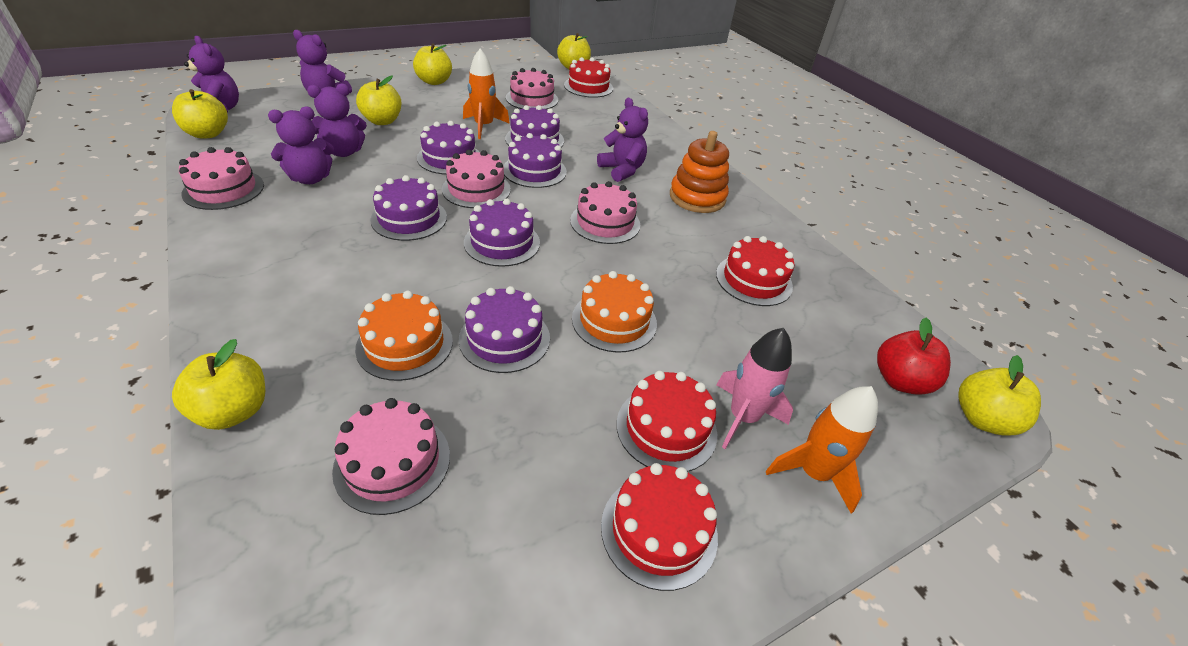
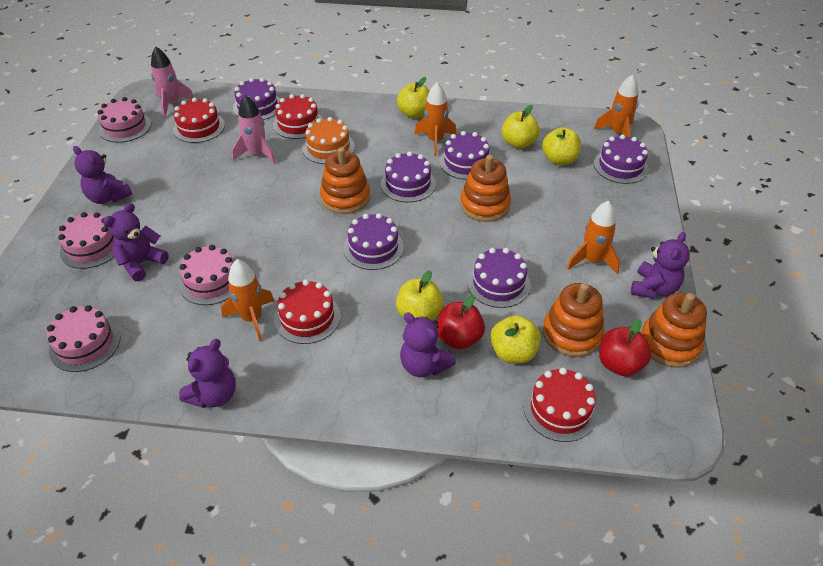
orange cake: [355,291,453,381] [572,271,657,353] = 2 -> [302,117,355,164] = 1
orange rocket: [463,49,510,139] [766,386,878,514] = 2 -> [221,259,275,341] [415,82,456,156] [567,201,620,274] [594,74,638,137] = 4
orange stacking toy: [670,131,729,213] = 1 -> [320,147,370,214] [460,155,511,222] [543,283,604,357] [641,293,707,367] = 4
pink cake: [179,147,264,210] [332,398,450,515] [442,150,511,208] [506,68,558,110] [570,181,640,244] = 5 -> [47,305,121,372] [58,212,115,269] [98,97,151,143] [179,245,233,305] = 4
pink rocket: [716,328,793,449] = 1 -> [151,47,194,118] [232,95,276,164] = 2
red apple: [877,317,951,395] = 1 -> [437,295,485,350] [599,320,652,376] = 2
yellow apple: [172,89,228,139] [172,339,265,430] [356,75,401,125] [413,43,452,85] [557,33,591,69] [958,355,1041,436] = 6 -> [396,270,444,320] [397,77,430,119] [490,315,541,364] [502,105,540,149] [542,127,581,165] = 5

